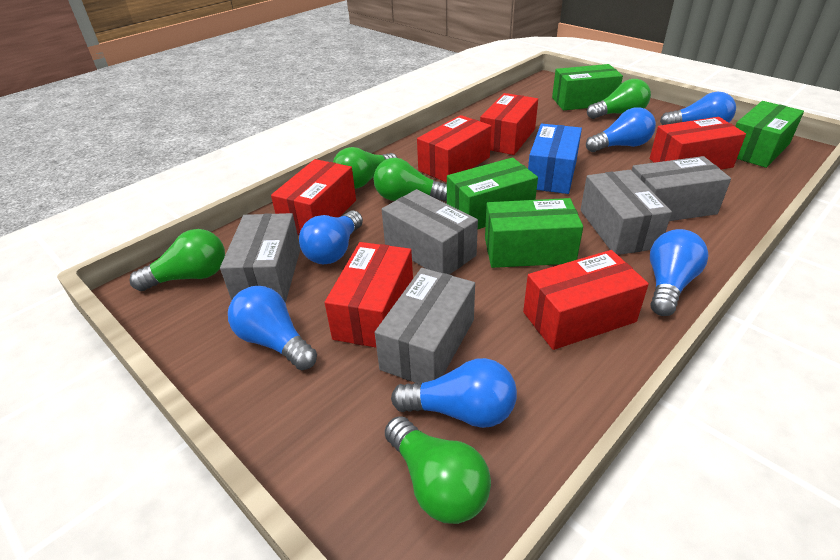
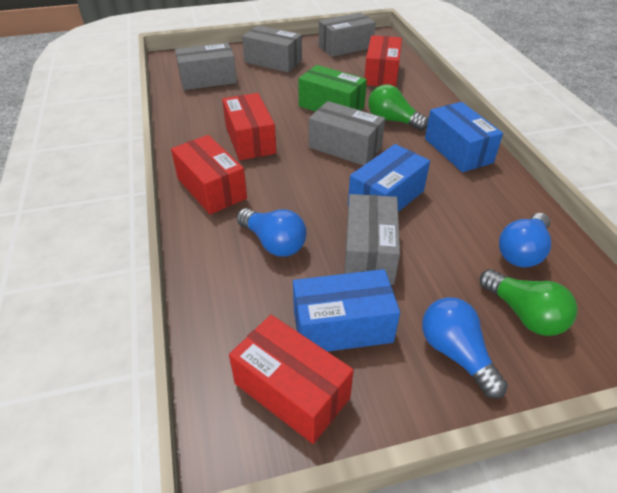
blue box: [528,124,582,194] = 1 -> [293,269,400,352] [348,144,430,212] [425,102,503,172] = 3
blue light bulb: [228,286,317,370] [299,211,363,264] [391,358,517,428] [586,107,656,152] [650,229,709,316] [660,92,736,125] = 6 -> [237,208,307,257] [422,297,508,399] [499,213,551,268] = 3
green box: [447,157,538,229] [485,198,583,268] [552,64,623,110] [735,101,804,168] = 4 -> [298,65,367,112] = 1
green light bulb: [129,229,225,291] [333,147,398,189] [373,158,447,201] [385,416,491,524] [587,79,651,119] = 5 -> [368,84,429,131] [480,269,578,336] = 2
red box: [271,159,356,235] [325,242,413,347] [417,115,491,183] [480,93,538,155] [523,250,649,350] [650,117,746,170] = 6 -> [171,135,247,215] [222,93,276,160] [229,315,354,444] [365,35,402,87] = 4

